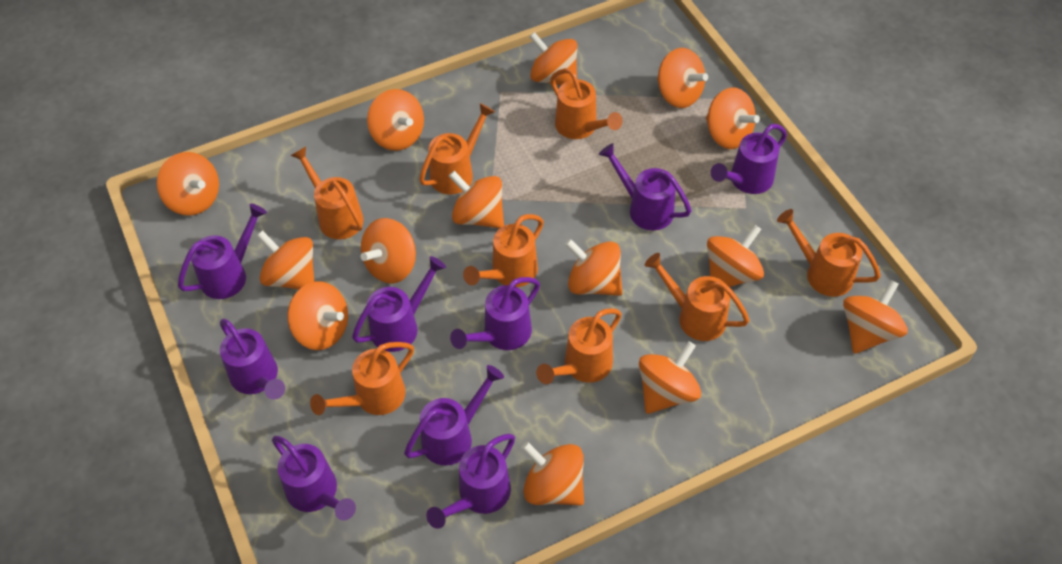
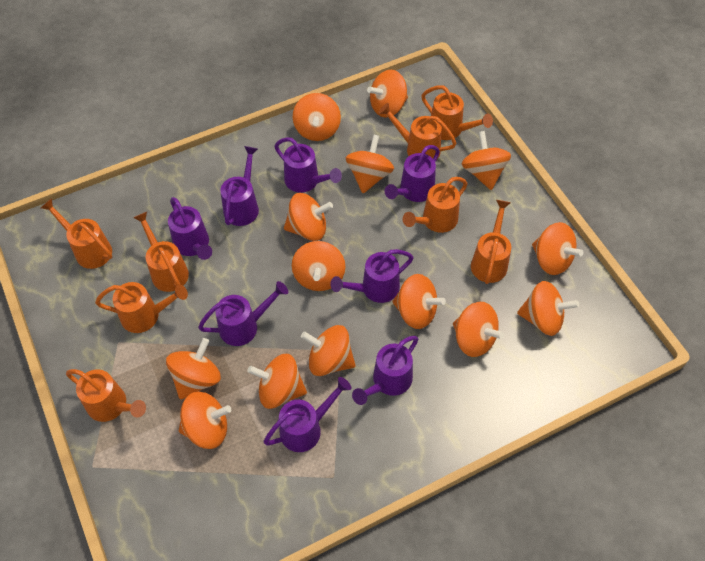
purple watering can: [178,204,267,299] [220,319,285,400] [272,436,356,520] [352,256,446,352] [404,365,504,465] [426,434,515,529] [450,277,540,350] [599,143,691,230] [711,124,787,194] = 9 -> [168,197,212,260] [198,281,288,346] [220,146,259,226] [264,377,352,452] [274,137,342,193] [331,249,413,303] [352,336,418,405] [385,145,440,202] = 8

